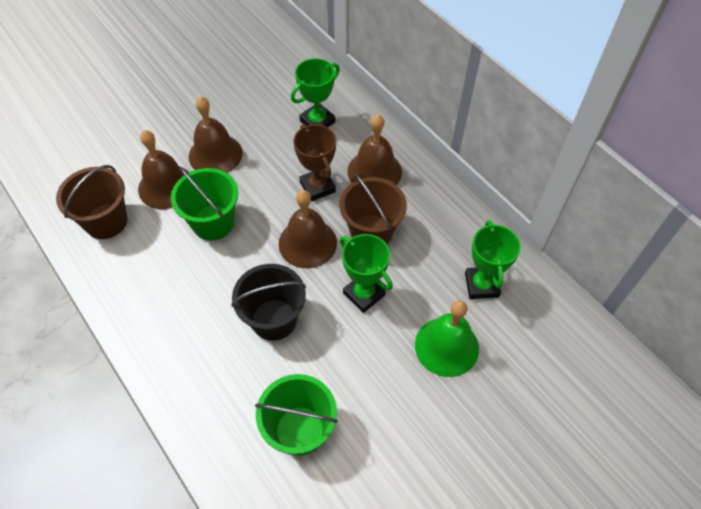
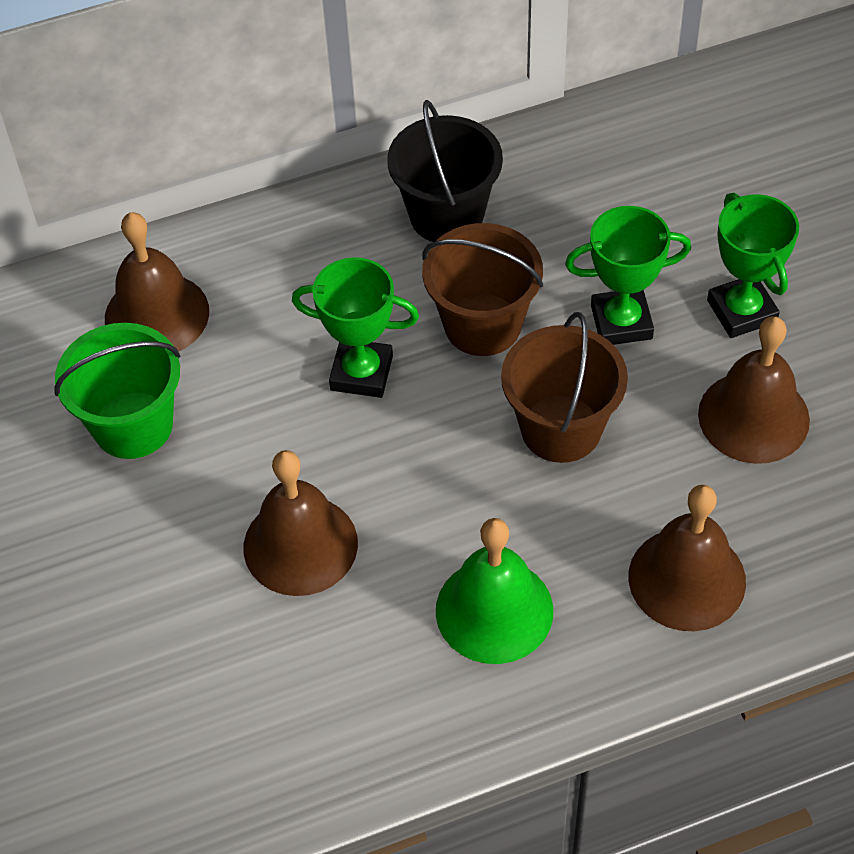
brown trophy: [293,124,336,202] = 1 -> none = 0
green bucket: [171,167,238,240] [255,374,338,456] = 2 -> [54,323,181,459] = 1

